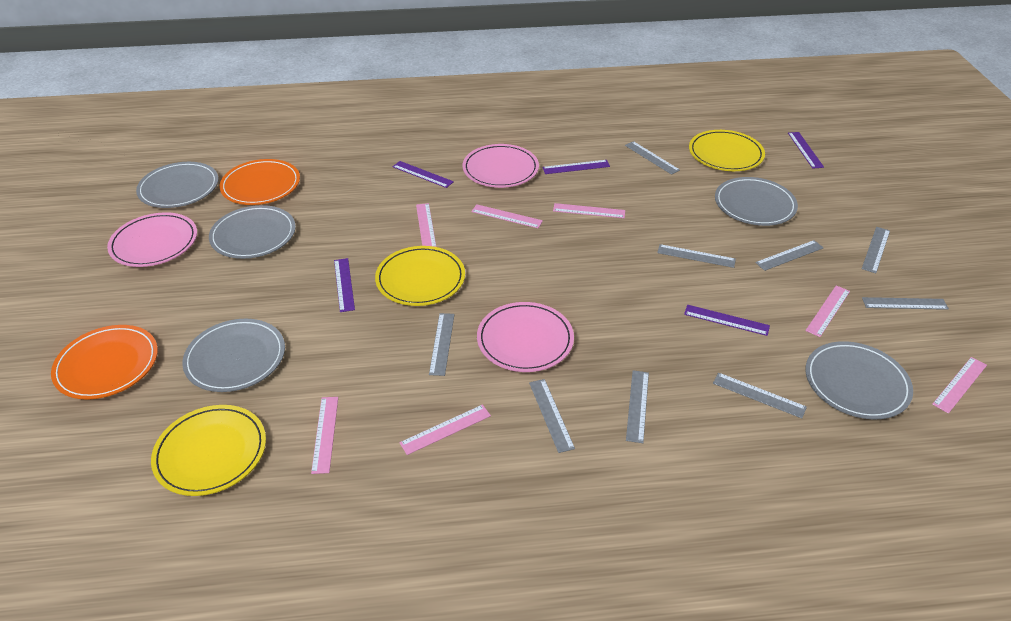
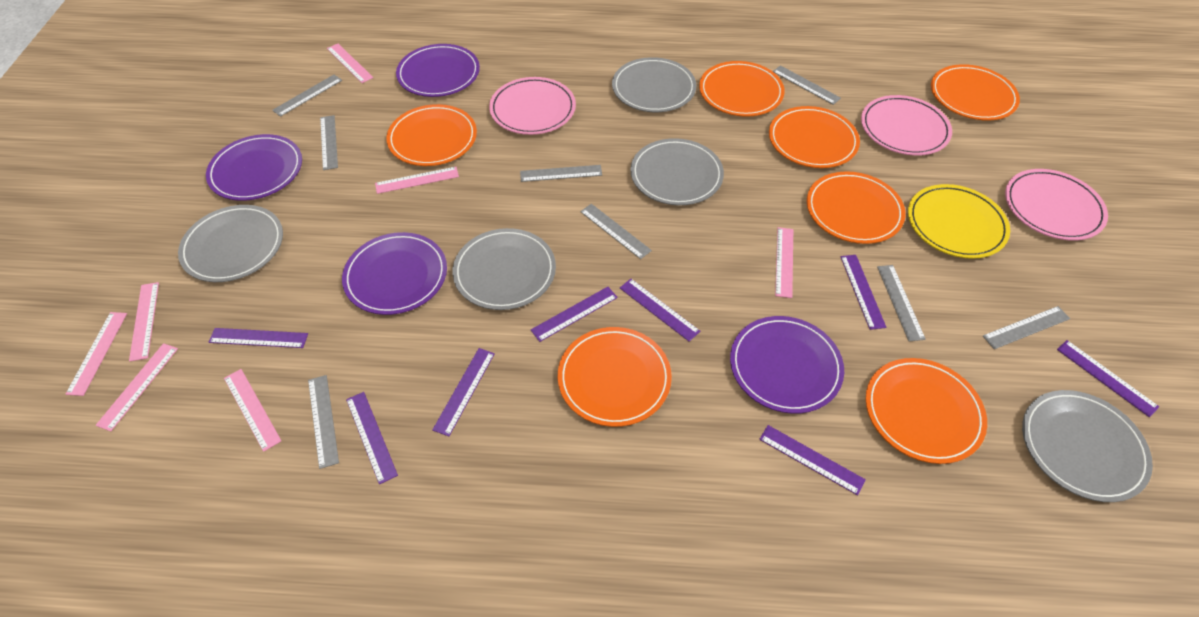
grey ruler: [429,313,455,376] [529,379,575,453] [625,141,680,175] [626,370,649,443] [657,244,736,268] [713,373,807,418] [756,240,824,271] [862,227,890,273] [862,297,949,310] = 9 -> [272,75,342,117] [308,375,339,469] [320,115,338,170] [520,165,602,182] [580,204,652,259] [773,65,841,105] [877,265,926,341] [983,306,1070,349] = 8
orange plate: [51,325,158,399] [220,159,300,205] = 2 -> [386,104,477,166] [558,327,672,427] [699,61,785,117] [769,106,860,168] [807,171,906,244] [866,358,987,464] [931,64,1020,120] = 7
purple plate: none = 0 -> [206,134,302,201] [342,232,447,315] [396,44,480,97] [730,316,844,414] = 4
purple ruler: [334,258,355,312] [393,161,454,188] [542,160,610,174] [684,305,770,336] [788,132,824,169] = 5 -> [209,328,308,348] [346,392,398,484] [432,348,495,436] [531,287,618,342] [620,279,700,342] [759,425,866,495] [840,255,886,330] [1057,340,1159,417] = 8
yellow plate: [151,405,266,496] [375,246,465,306] [689,130,765,171] = 3 -> [908,184,1010,259] = 1

